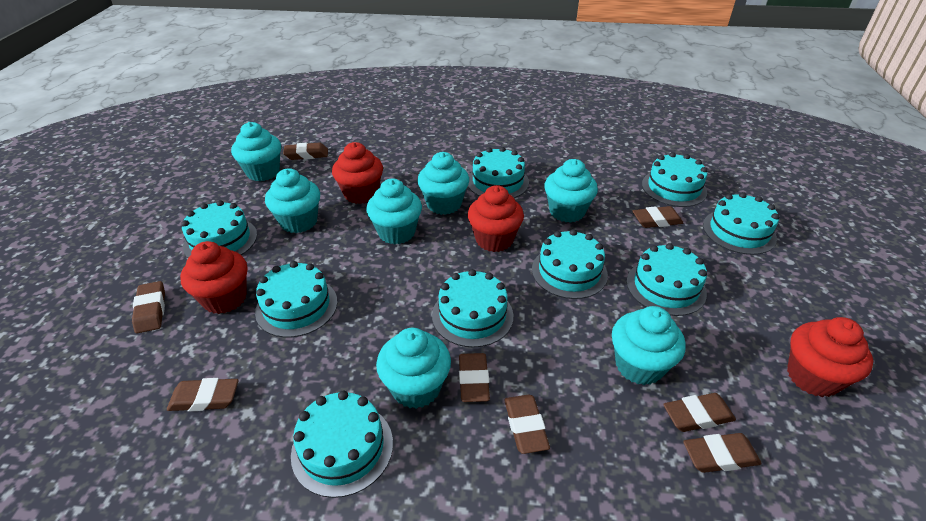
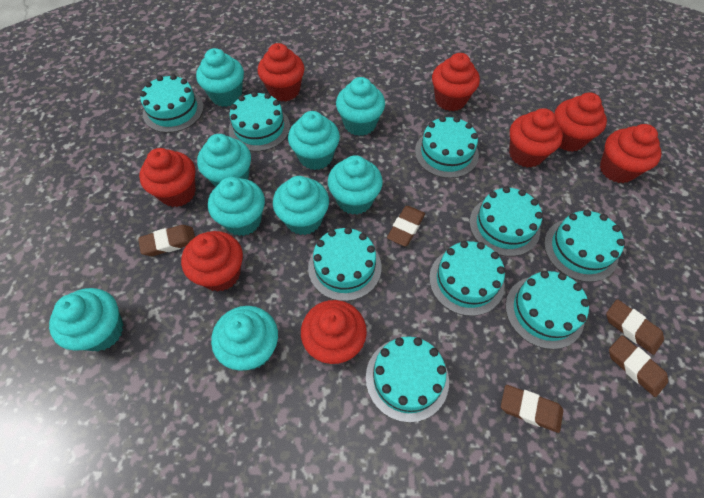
brown eraser: [132,281,165,333] [167,378,239,412] [283,143,328,160] [459,353,490,402] [504,395,550,454] [632,206,683,228] [663,393,736,432] [683,433,762,473] = 8 -> [138,225,195,256] [387,206,425,246] [501,385,563,433] [606,299,664,355] [609,335,668,397] = 5
red cupcake: [180,241,247,314] [332,142,383,204] [468,185,524,252] [787,317,873,397] = 4 -> [139,148,196,207] [181,231,243,292] [258,43,305,102] [301,300,367,364] [432,53,480,111] [509,108,563,168] [554,93,607,152] [600,124,662,183] = 8
turquoise cupcake: [231,122,281,181] [265,168,320,233] [366,179,422,245] [376,328,451,409] [417,152,469,215] [544,159,598,223] [612,306,686,385] = 7 -> [49,288,123,352] [196,48,244,107] [197,134,251,187] [208,177,265,236] [211,306,278,371] [273,176,329,235] [288,111,340,170] [328,155,383,215] [336,77,385,136] = 9

